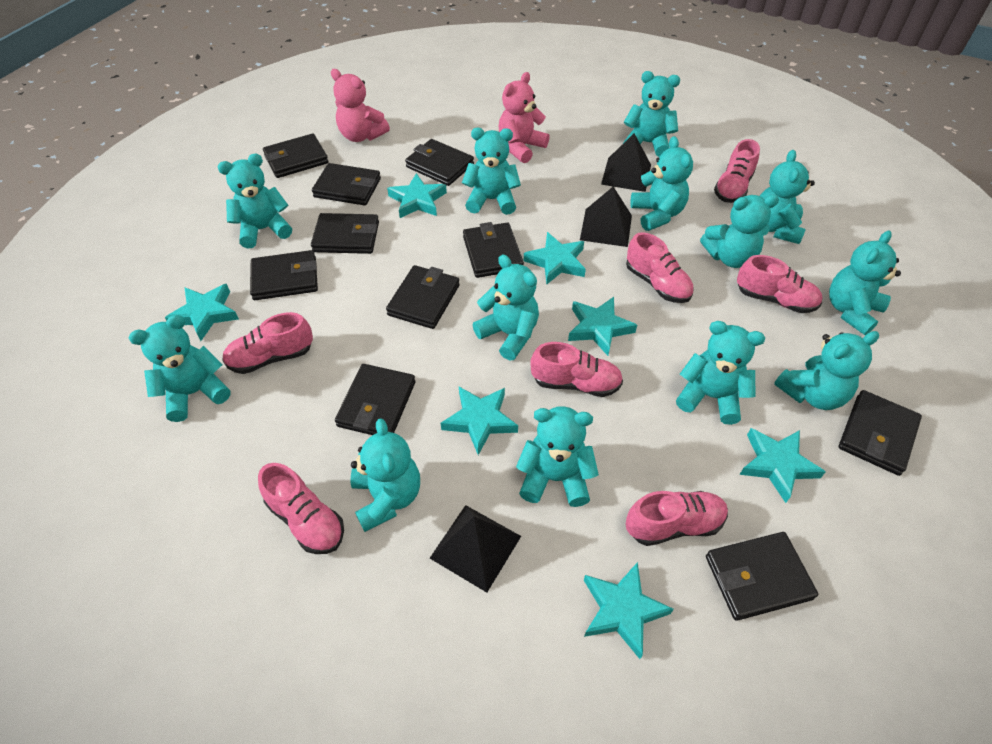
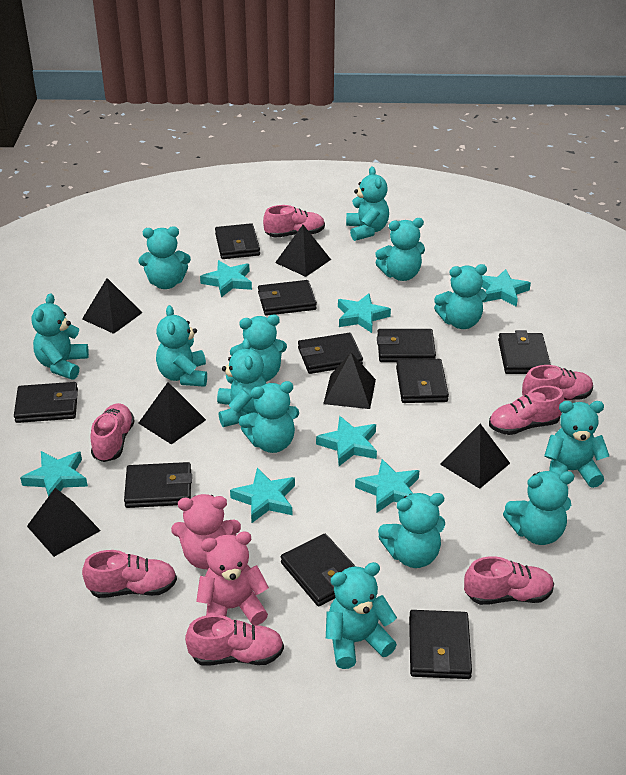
black pyramid: [430,505,521,592] [580,187,632,247] [601,134,651,192] = 3 -> [27,488,101,557] [82,278,142,334] [138,382,206,445] [275,225,331,277] [323,353,376,409] [440,424,510,489] = 6

